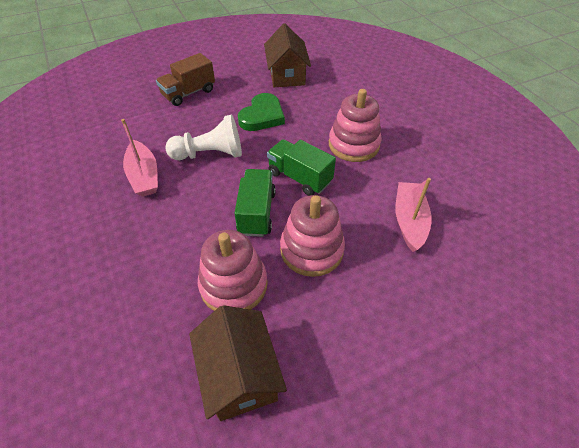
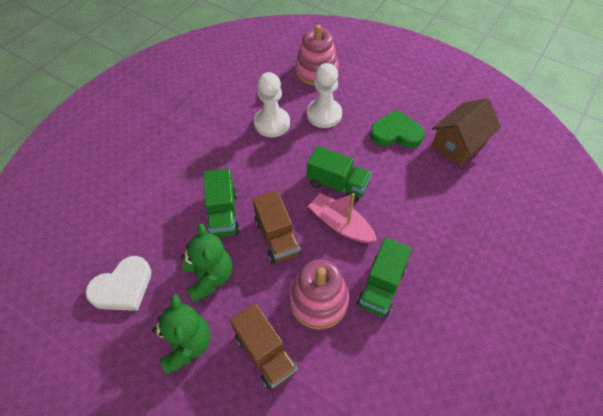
brown house: [189,305,287,421] [264,23,311,87] = 2 -> [432,98,501,166] = 1
brown truck: [156,53,215,106] = 1 -> [230,303,298,390] [252,190,301,264] = 2
green teddy bear: none = 0 -> [152,294,210,375] [181,223,232,303] = 2
green truck: [234,169,276,237] [267,139,336,196] = 2 -> [204,169,240,237] [307,146,372,202] [357,237,412,317] = 3
pink boat: [121,119,158,197] [396,178,432,252] = 2 -> [308,193,377,243] = 1
pink stacking toy: [198,230,268,311] [280,195,345,277] [329,89,382,162] = 3 -> [289,259,349,329] [295,25,339,86] = 2
white heart: none = 0 -> [85,256,151,311] = 1
white pawn: [165,115,242,160] = 1 -> [254,72,290,137] [307,63,342,128] = 2

